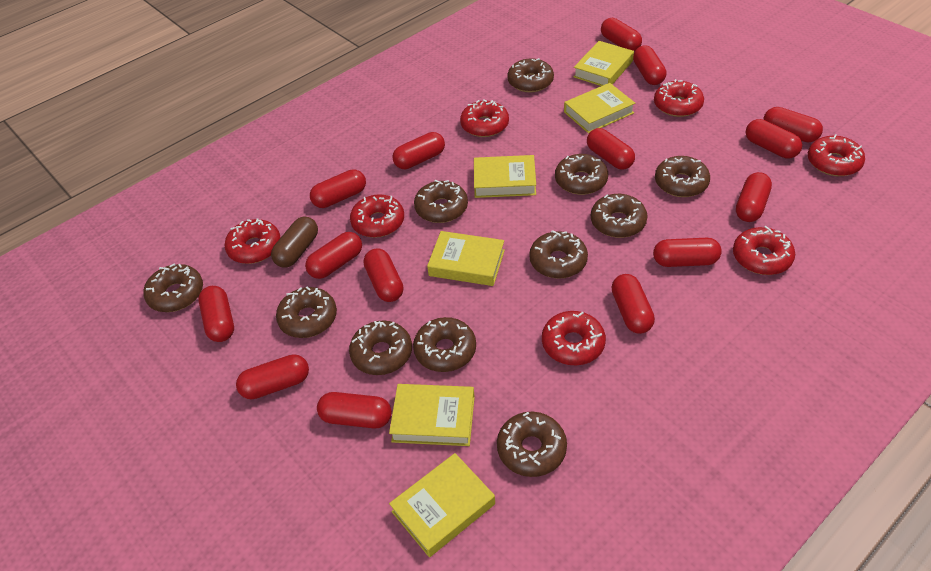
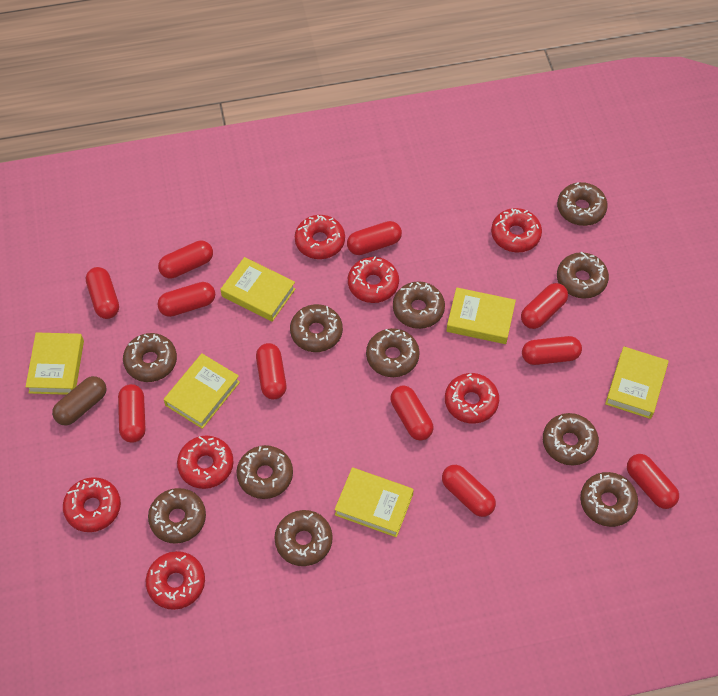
red capsule: [198,286,234,342] [236,354,309,399] [305,232,362,279] [310,169,366,208] [317,392,392,428] [364,248,403,302] [392,132,445,169] [587,128,635,170] [601,18,642,51] [611,274,655,334] [633,45,666,85] [653,238,722,267] [736,172,772,222] [746,119,802,159] [764,107,823,142] = 15 -> [86,267,119,319] [118,384,145,443] [157,282,215,317] [158,240,213,279] [256,343,286,399] [347,221,402,255] [390,385,433,441] [442,465,496,517] [521,283,568,329] [522,336,582,365] [627,454,679,509] = 11

